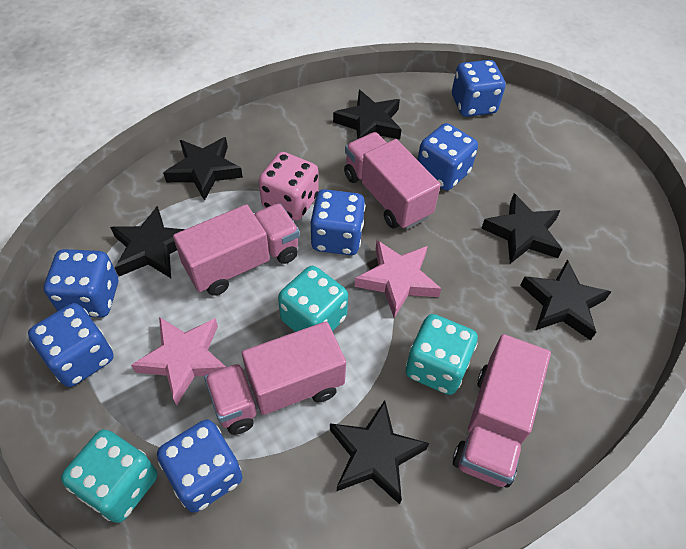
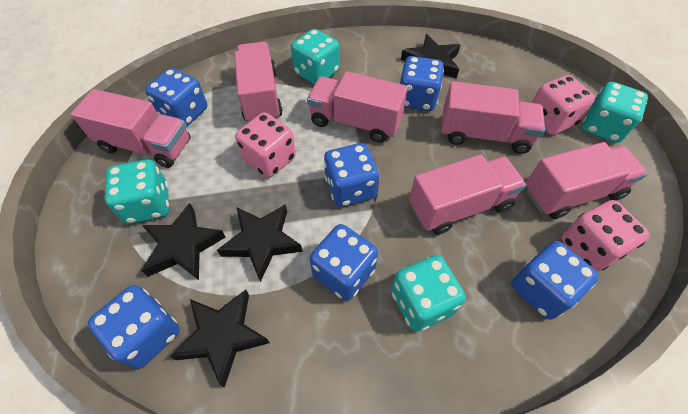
black star: [110,206,185,278] [163,137,243,201] [330,400,429,504] [333,90,402,139] [482,193,563,264] [521,259,611,340] = 6 -> [141,203,226,280] [170,290,270,387] [217,204,302,282] [401,34,460,78] = 4
pink dice: [258,152,319,221] = 1 -> [235,112,296,178] [532,75,595,135] [562,200,650,271] = 3
pink star: [131,317,226,405] [355,240,442,318] = 2 -> none = 0
pink truck: [173,203,300,296] [204,321,346,435] [344,132,441,230] [453,334,551,488] = 4 -> [71,89,191,168] [234,42,283,121] [307,71,408,143] [409,155,526,235] [441,81,545,154] [526,142,648,219] = 6
turquoise dice: [61,429,158,523] [278,266,348,332] [405,314,478,395] = 3 -> [104,159,169,224] [291,29,340,85] [391,255,466,332] [582,82,648,143] = 4

